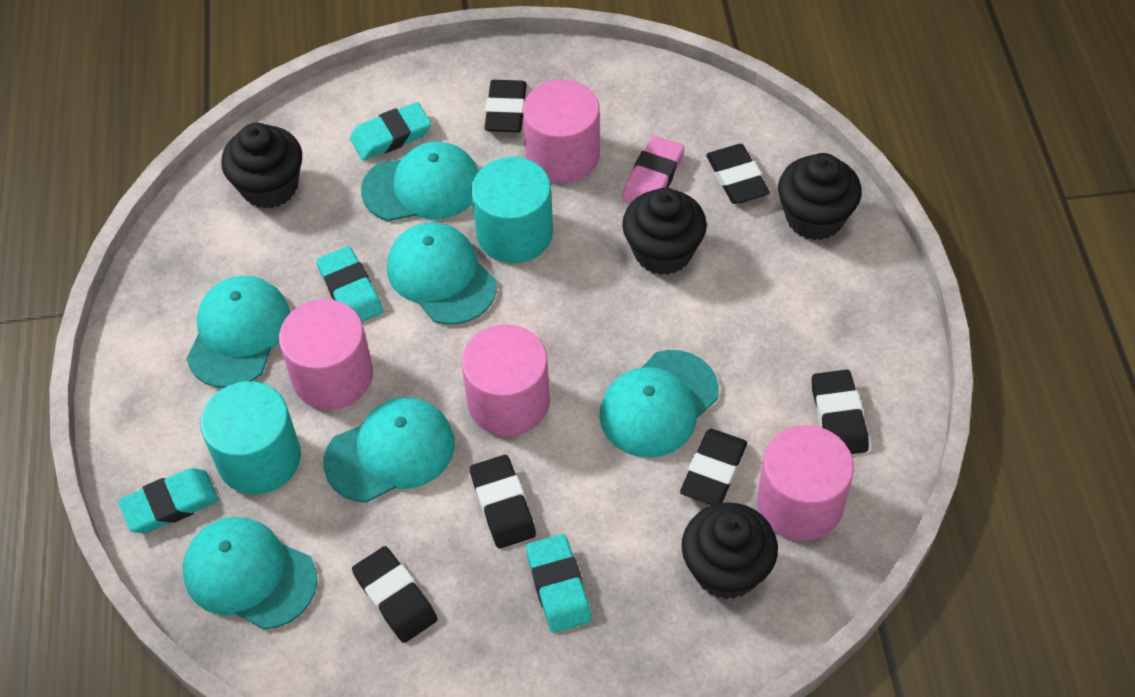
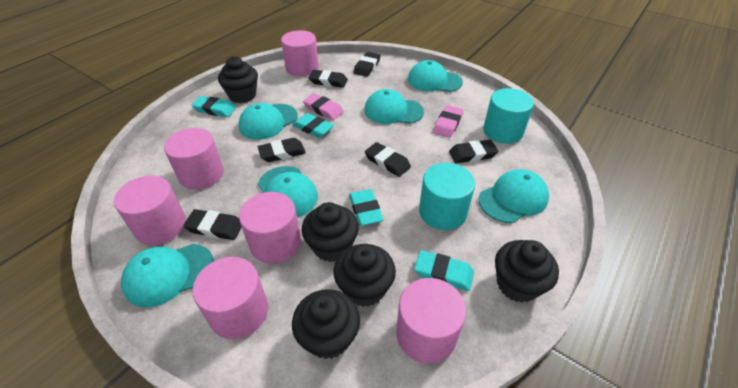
black cupcake: [221,123,302,209] [622,188,707,275] [682,502,778,599] [778,153,862,240] = 4 -> [218,56,258,103] [292,289,360,359] [302,202,359,262] [334,244,396,307] [495,240,559,303] = 5
pink cylinder: [279,299,373,410] [462,324,550,436] [523,80,600,183] [757,425,854,541] = 4 -> [114,176,186,245] [164,128,224,190] [192,257,268,339] [239,192,301,264] [281,30,319,76] [396,278,466,364] = 6
pink eraser: [622,136,684,203] = 1 -> [303,93,344,120] [433,105,464,138] = 2

